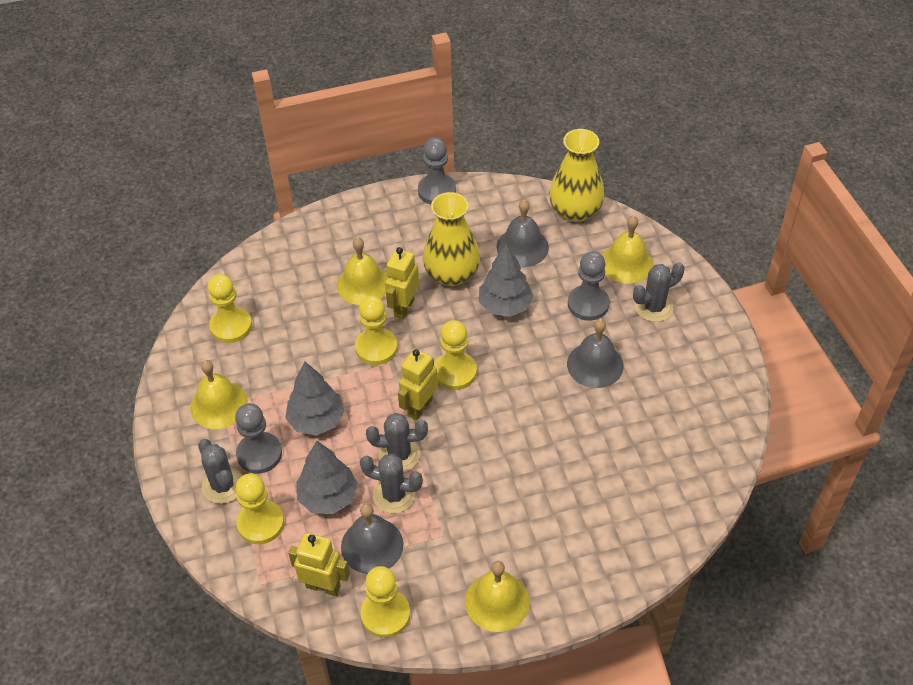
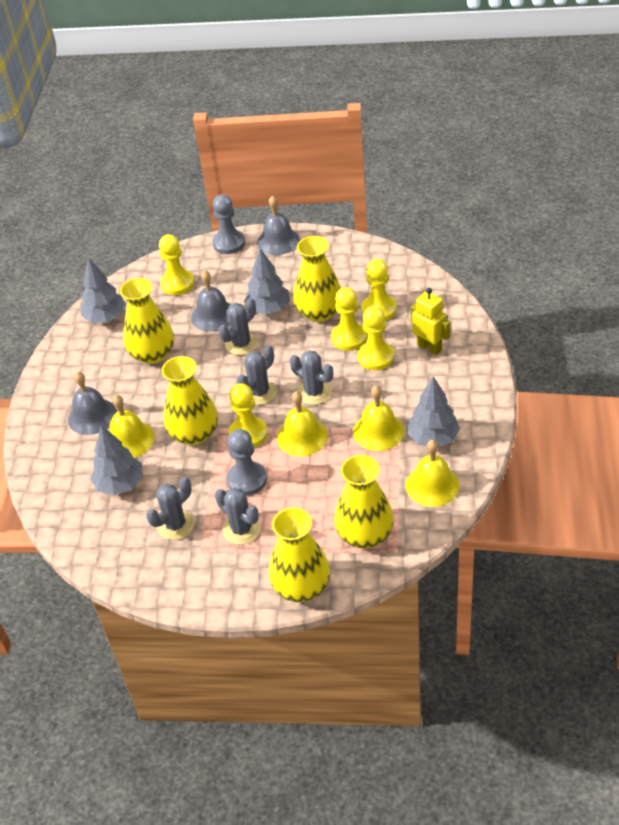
grey cactus: [198,439,242,504] [360,454,423,514] [366,413,428,472] [633,262,685,322] = 4 -> [146,477,194,540] [215,488,260,545] [218,298,258,355] [237,345,277,405] [290,351,333,405] = 5
grey pawn: [235,403,282,474] [418,138,456,204] [568,251,610,321] = 3 -> [212,194,245,254] [227,429,267,496] = 2
grey tree: [285,362,345,436] [296,441,358,514] [479,243,534,317] = 3 -> [81,258,126,323] [90,425,143,495] [244,248,290,315] [407,376,460,447] = 4
yellow robot: [288,533,350,596] [385,247,419,319] [398,349,438,420] = 3 -> [411,288,450,355] = 1
yellow vase: [423,192,480,286] [549,129,605,222] = 2 -> [120,278,174,364] [162,356,218,445] [269,507,330,602] [293,236,341,322] [334,455,394,548] = 5

